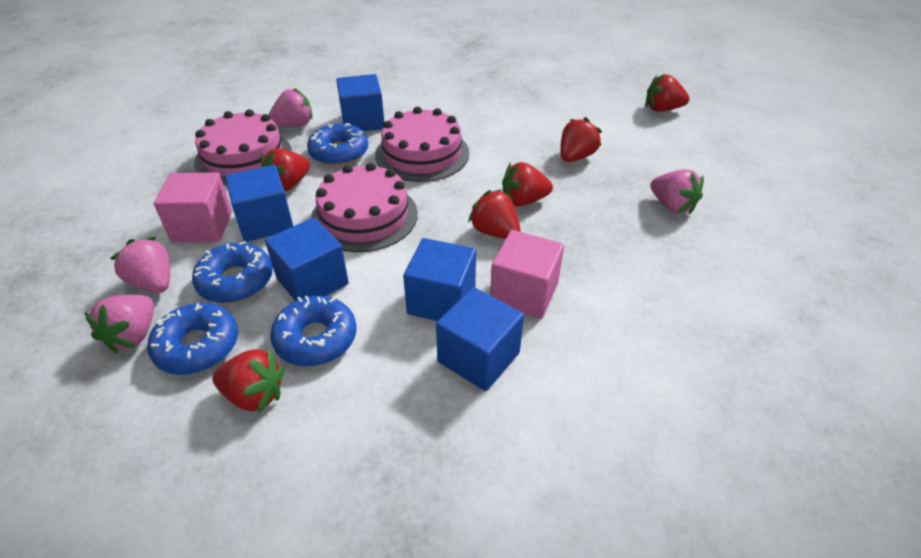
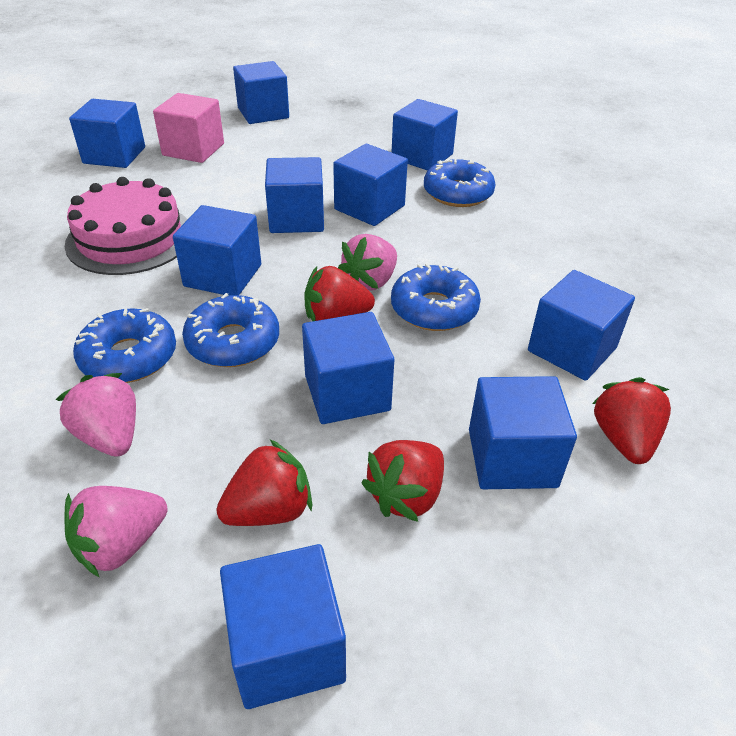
blue cube: [225,165,293,242] [265,218,349,301] [336,74,384,131] [403,238,476,321] [436,287,524,391] = 5 -> [69,99,145,168] [173,205,261,295] [220,544,346,709] [233,61,289,124] [265,157,324,233] [302,312,394,424] [333,144,408,226] [391,99,458,171] [469,376,577,489] [528,270,635,381] = 10
pink cake: [194,109,292,185] [311,163,418,252] [375,107,469,182] = 3 -> [65,177,188,275] = 1
pink cube: [154,172,232,242] [490,230,564,319] = 2 -> [153,93,224,163] = 1
pink strawberry: [84,295,154,353] [110,237,170,293] [269,88,313,127] [650,169,704,215] = 4 -> [55,373,136,457] [64,486,167,578] [338,234,397,291] = 3
red strawberry: [213,349,284,414] [261,148,310,191] [468,189,521,239] [502,162,553,207] [560,117,602,162] [646,74,690,112] = 6 -> [216,439,312,526] [304,266,375,321] [361,440,444,522] [592,377,671,464] = 4

